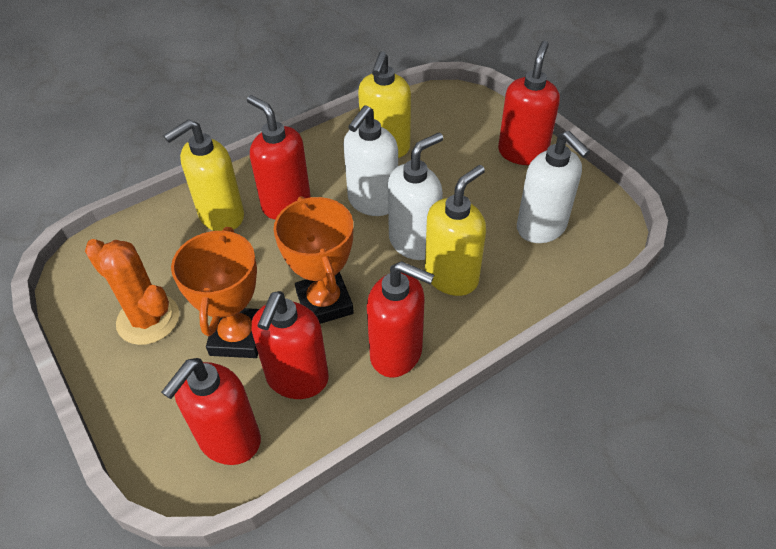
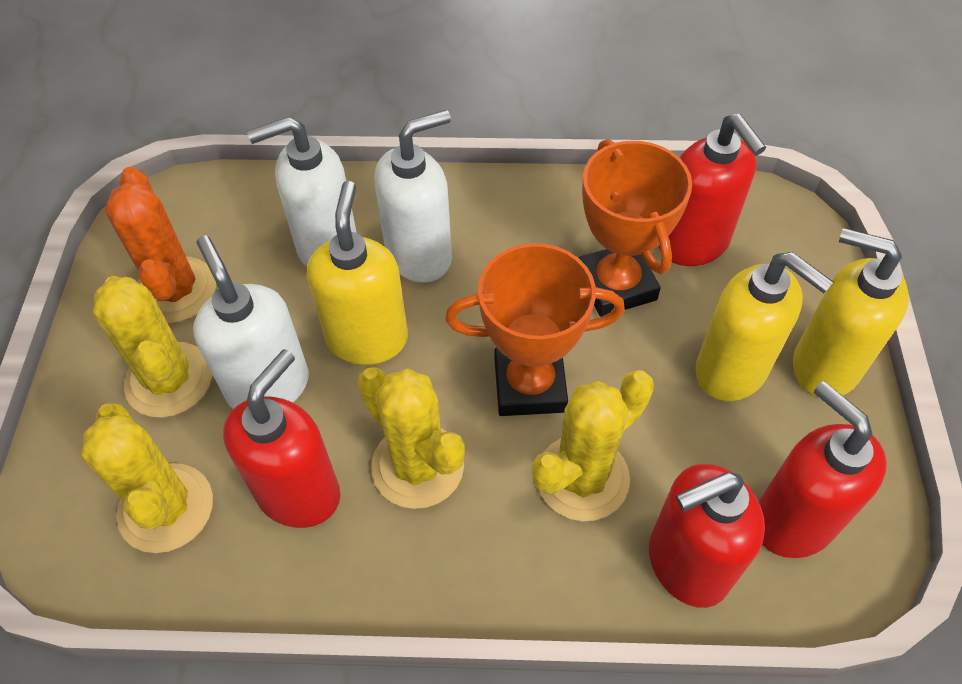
red soap dispenser: [161,358,261,465] [247,95,311,220] [252,291,329,399] [367,261,434,377] [498,41,560,165] = 5 -> [223,349,340,528] [649,464,765,608] [659,114,766,266] [758,381,887,558] = 4
yellow cactus: none = 0 -> [81,403,213,553] [93,276,212,418] [357,367,465,509] [532,370,654,521] = 4

